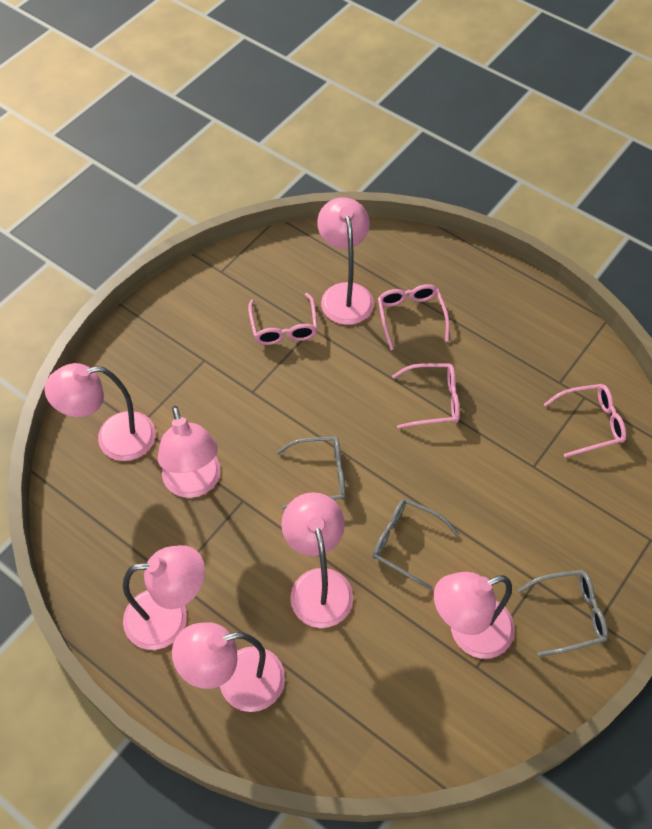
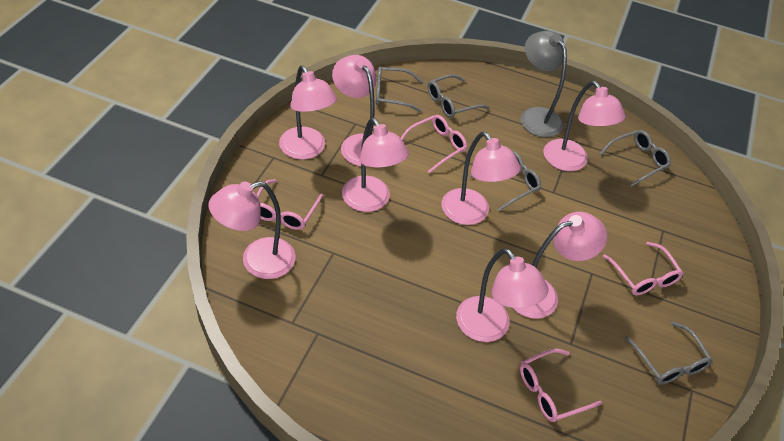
grey glasses: [276,436,346,509] [372,499,459,590] [518,570,608,657] = 3 -> [376,67,422,112] [428,74,489,118] [469,151,541,211] [599,130,671,187] [625,321,713,385] = 5
grey lamp: none = 0 -> [521,31,567,137] = 1
pink lamp: [44,363,156,461] [123,545,205,650] [158,406,221,498] [172,622,285,712] [281,492,353,628] [317,198,374,325] [434,572,515,659] = 7 -> [209,181,295,279] [279,65,337,160] [332,55,376,167] [342,118,409,212] [441,132,521,225] [456,248,548,342] [513,212,607,319] [543,81,626,171] = 8

